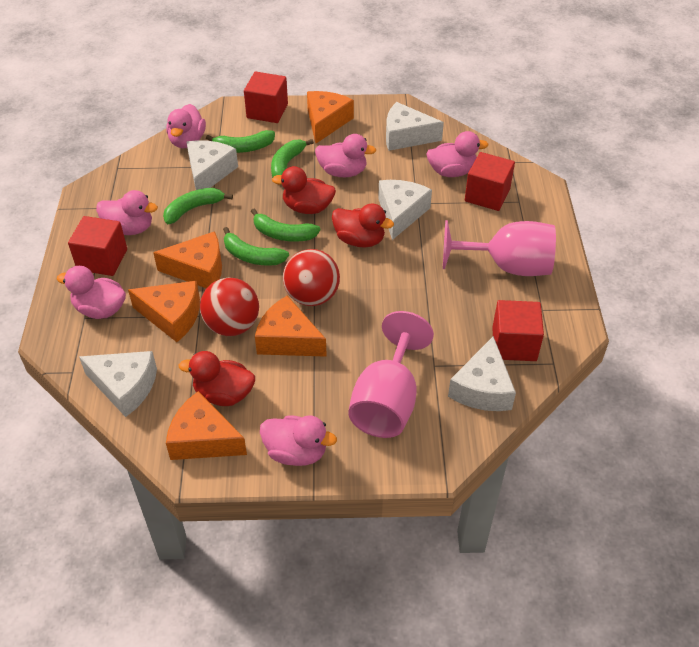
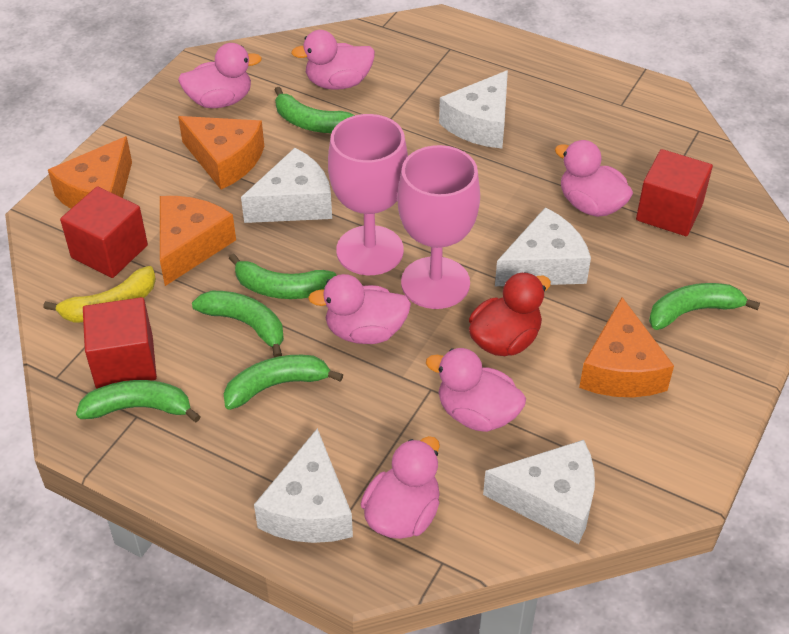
green banana: [163,188,233,224] [206,130,275,153] [223,227,289,266] [251,209,320,242] [271,139,314,178] = 5 -> [76,380,201,422] [192,291,284,357] [224,355,343,410] [229,253,337,299] [275,87,355,133] [649,283,760,330] = 6
orange cheese: [128,281,200,342] [153,231,222,289] [166,391,247,460] [255,296,327,357] [307,91,354,143] = 5 -> [48,136,132,209] [160,196,236,286] [178,116,264,189] [579,297,674,397] = 4
red ball: [200,277,259,336] [283,249,340,306] = 2 -> none = 0
red cube: [68,216,127,276] [244,72,288,123] [465,152,515,211] [492,300,544,361] = 4 -> [60,186,148,278] [83,297,157,389] [636,149,713,236] = 3
red duck: [179,351,255,406] [272,166,336,214] [332,203,394,248] = 3 -> [469,272,551,356] = 1
yellow banana: none = 0 -> [43,266,156,323] = 1

